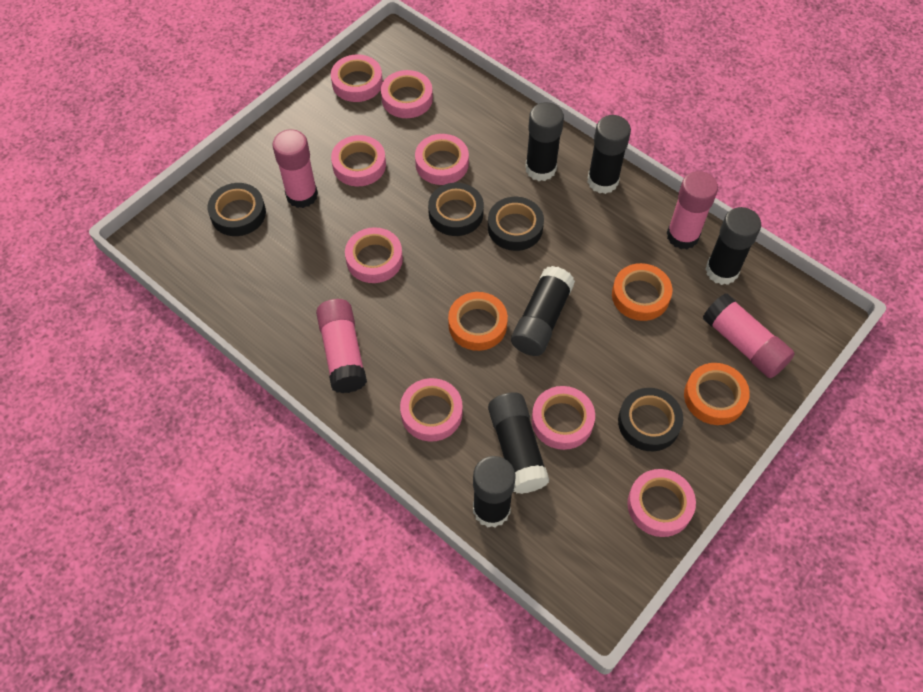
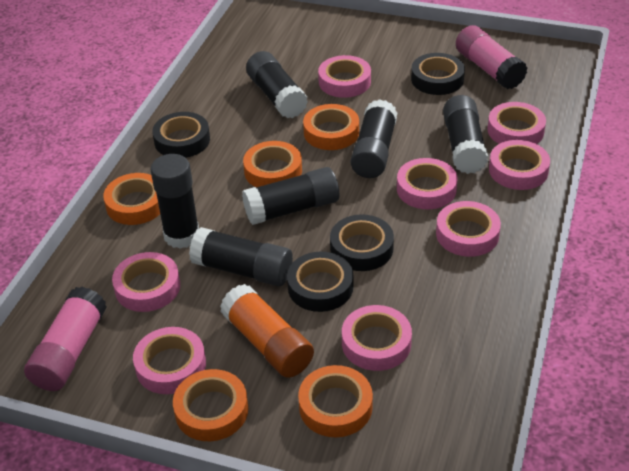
orange glue stick: none = 0 -> [220,284,314,378] = 1
orange tape: [448,292,508,351] [612,263,672,321] [684,363,750,425] = 3 -> [103,173,160,225] [173,369,248,441] [243,141,302,187] [298,365,373,437] [303,104,359,150] = 5
pink glue stick: [272,129,318,208] [316,299,367,393] [667,171,718,249] [703,293,795,378] = 4 -> [24,287,107,391] [456,25,528,89] = 2

